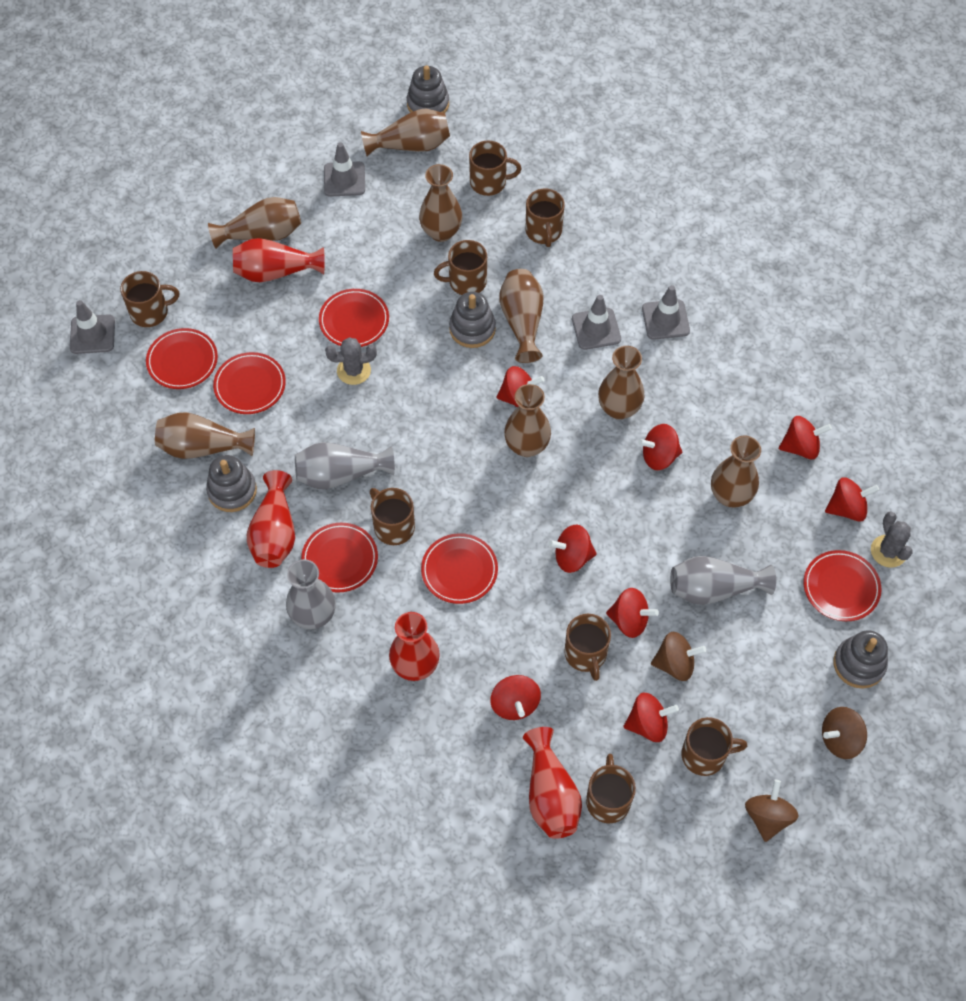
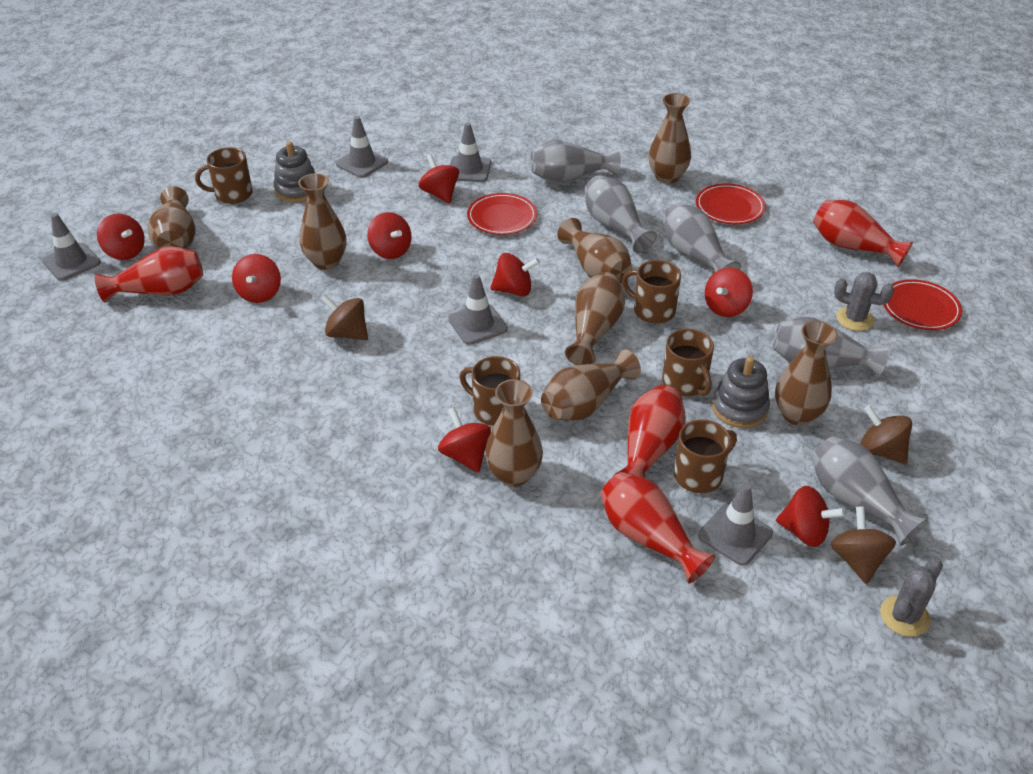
brown mug: [120,271,179,327] [370,488,415,545] [434,240,487,295] [469,141,521,196] [526,189,565,247] [564,614,611,681] [586,754,636,823] [681,717,747,776] = 8 -> [195,147,253,204] [460,356,520,426] [622,260,681,324] [662,329,714,397] [674,419,737,493] = 5
grey stacking toy: [206,455,257,512] [407,65,449,113] [449,292,496,348] [833,630,888,689] = 4 -> [273,141,315,202] [712,357,770,428] = 2
grey traffic cone: [70,300,115,354] [324,142,365,197] [572,295,621,350] [642,285,690,340] = 4 -> [42,213,101,281] [336,116,388,178] [448,274,508,345] [450,122,491,182] [698,483,773,566] = 5
grey vase: [286,559,336,629] [295,442,395,489] [670,556,776,605] = 3 -> [530,140,621,183] [585,175,657,253] [663,203,741,272] [773,317,889,376] [811,436,928,546] = 5
red plate: [146,328,218,389] [213,352,286,414] [301,523,378,593] [319,289,389,347] [421,533,498,604] [804,550,881,621] = 6 -> [467,193,537,235] [696,183,766,224] [883,279,962,330] = 3

